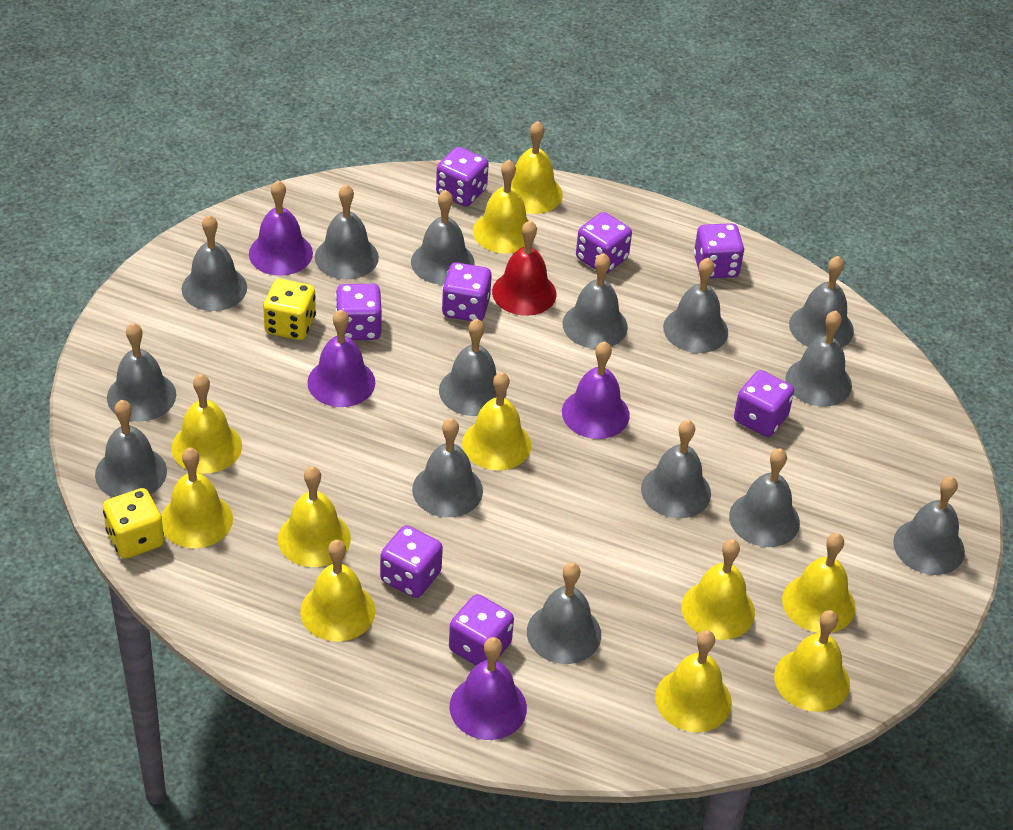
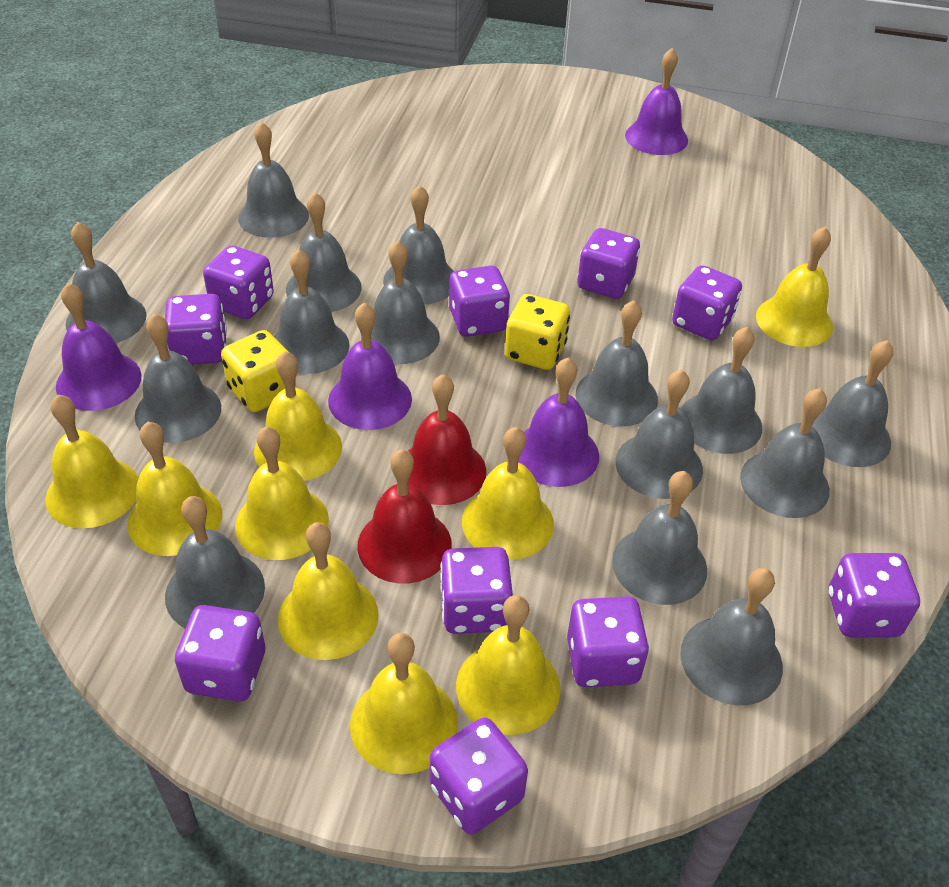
purple dice: [335,284,382,340] [380,525,443,598] [436,147,489,207] [442,262,492,321] [449,594,514,665] [576,212,632,274] [694,223,744,278] [734,370,794,437] = 8 -> [165,294,227,365] [175,605,265,702] [203,245,274,319] [430,717,528,834] [440,547,513,634] [449,265,510,337] [567,596,649,687] [577,228,640,299] [672,265,742,340] [829,553,920,638] = 10
red bell: [492,220,556,316] = 1 -> [357,449,452,583] [408,374,486,505] = 2
yellow bell: [161,448,233,548] [171,374,242,473] [278,466,351,567] [300,540,375,641] [462,372,531,470] [473,160,535,254] [503,121,563,214] [655,630,732,732] [681,539,755,640] [774,610,850,712] [782,533,856,633] = 11 -> [45,395,139,528] [127,422,222,556] [235,426,329,560] [254,351,342,481] [278,522,379,660] [350,633,458,774] [456,595,560,735] [462,427,554,560] [756,227,833,347] = 9

